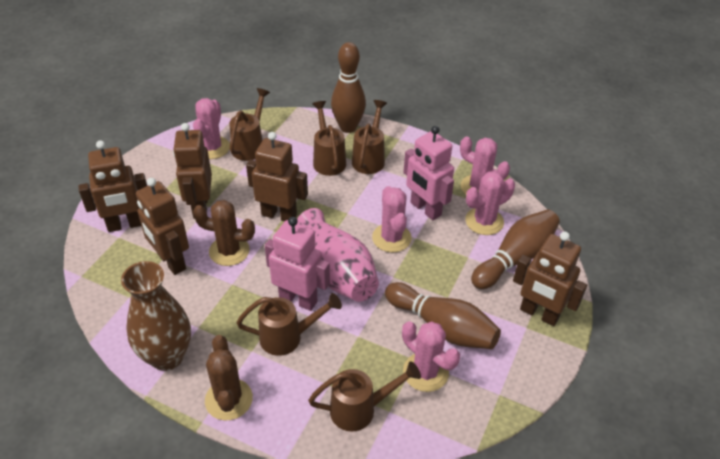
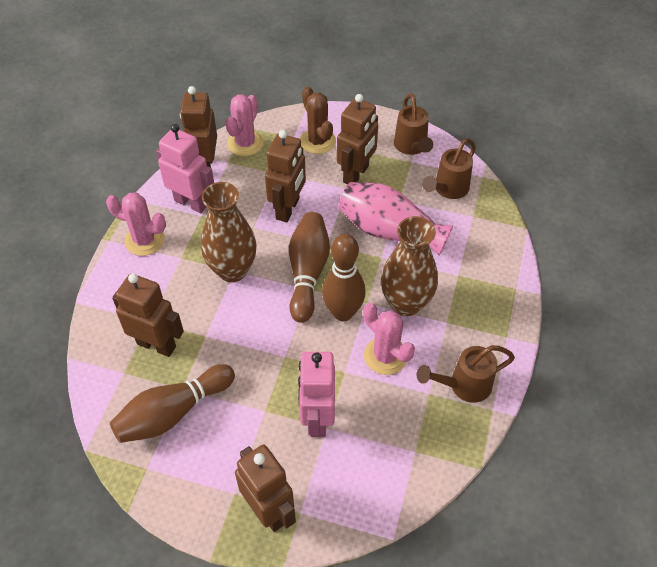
brown cactus: [193,200,255,266] [205,335,253,421] = 2 -> [300,86,336,154] = 1
brown vase: [121,261,191,371] = 1 -> [201,182,256,282] [381,216,438,316] = 2
brown watering can: [229,88,270,161] [236,293,342,356] [308,361,421,432] [312,101,346,176] [352,100,387,174] = 5 -> [394,93,433,155] [416,345,515,403] [422,138,476,199] = 3
pink cactus: [193,98,230,159] [372,186,412,253] [402,321,460,392] [460,136,510,195] [465,171,515,235] = 5 -> [106,192,166,256] [226,95,264,156] [363,303,415,375] = 3

